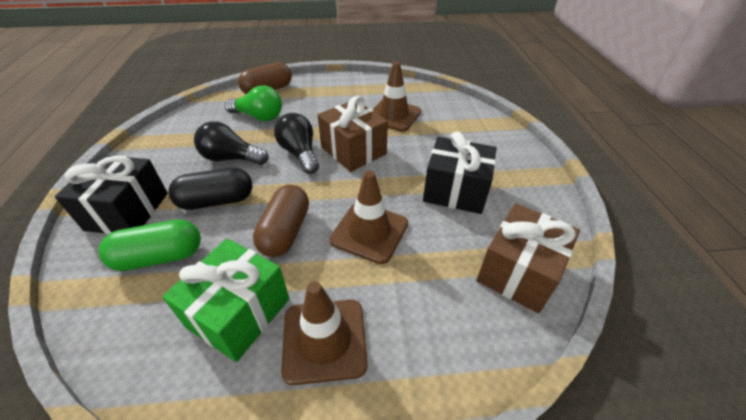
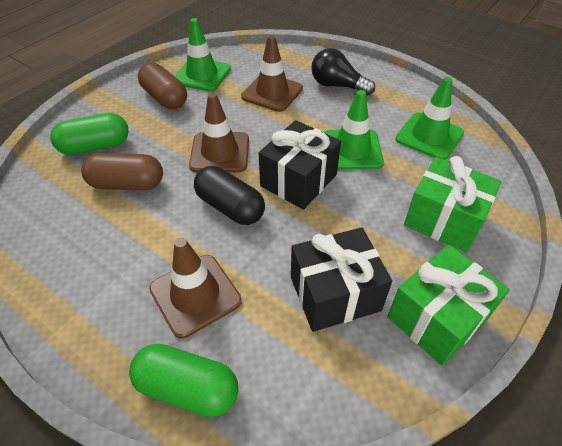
black light bulb: [194,121,269,165] [274,113,319,174] = 2 -> [311,48,375,95] = 1
brown gift: [317,96,388,172] [476,203,580,313] = 2 -> none = 0
green capsule: [99,220,201,271] = 1 -> [50,113,129,155] [129,344,239,417] = 2
green gift: [162,238,289,362] = 1 -> [388,245,510,366] [404,156,502,253] = 2
green light bulb: [225,85,282,121] = 1 -> none = 0
green traffic cone: none = 0 -> [175,18,231,92] [324,90,384,170] [396,77,464,160] = 3

